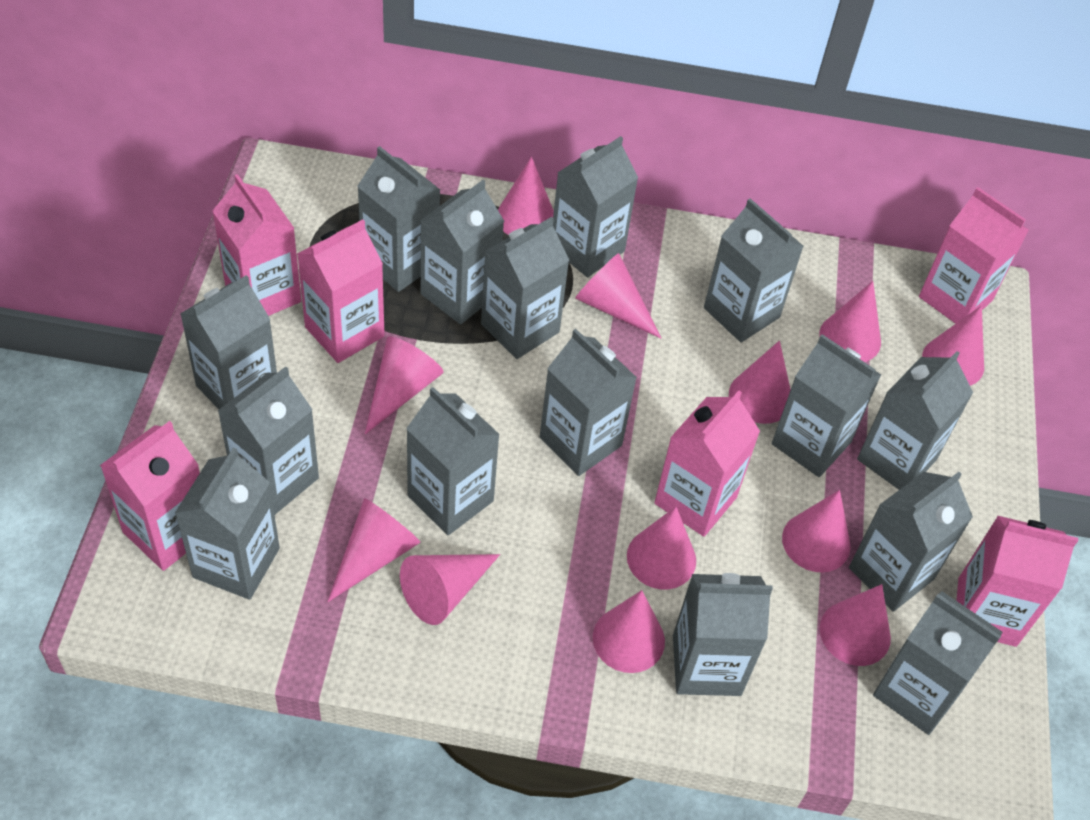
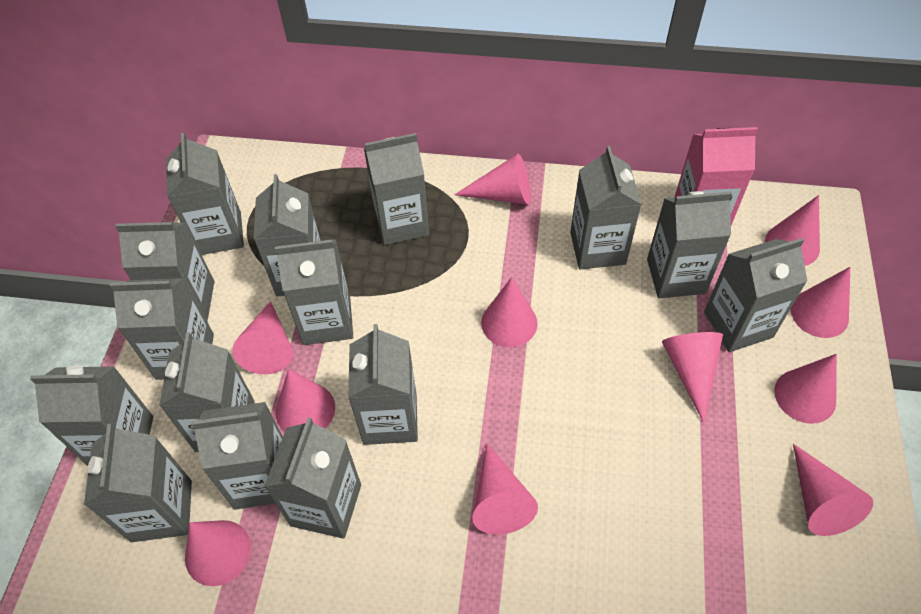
pink carton: [100,421,200,571] [212,174,301,316] [297,219,385,363] [654,390,760,537] [919,187,1029,324] [957,515,1078,647] = 6 -> [675,127,758,225] = 1
pink cone: [327,498,421,602] [365,336,444,434] [400,554,500,625] [498,157,554,235] [575,253,661,338] [593,590,665,673] [627,507,696,589] [729,341,791,424] [782,490,850,573] [819,281,881,362] [820,584,891,666] [922,305,984,386] = 12 -> [185,520,251,586] [232,301,293,375] [276,369,335,432] [454,154,531,205] [472,444,538,535] [481,277,537,347] [662,332,723,423] [765,195,820,266] [774,354,837,424] [791,267,850,338] [793,444,873,536] = 11

